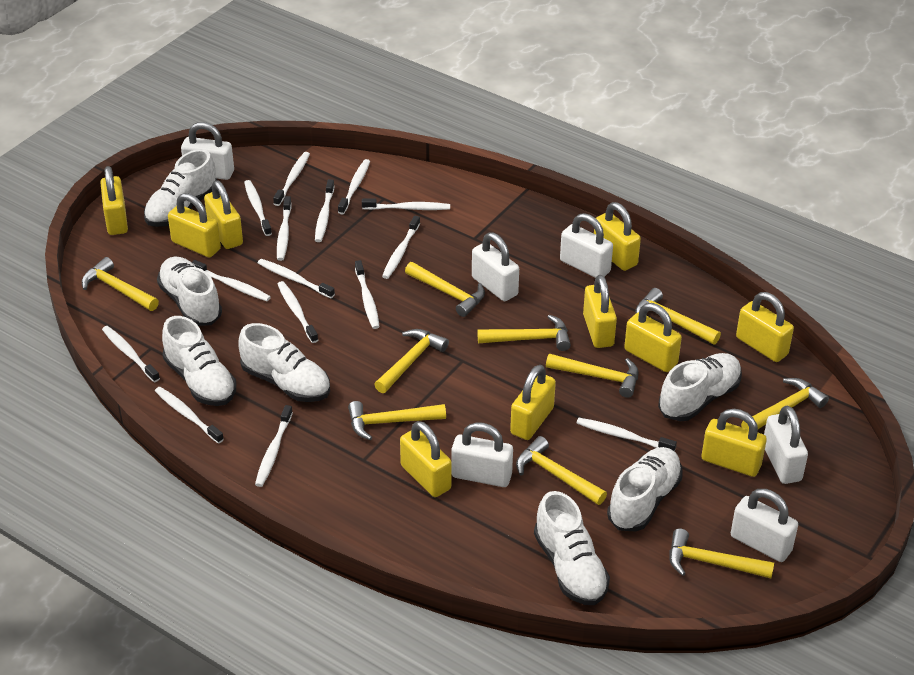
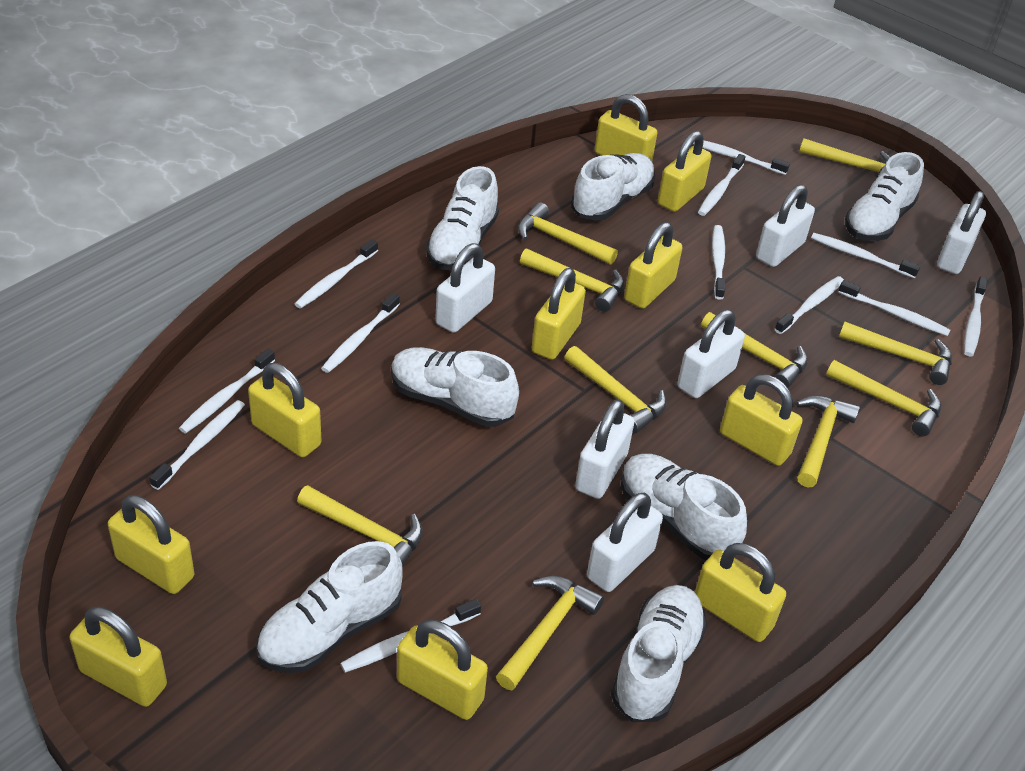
white toothbrush: [102,326,160,382] [155,387,224,444] [192,260,271,301] [244,180,272,236] [255,405,293,487] [258,259,335,298] [273,152,310,206] [277,196,292,261] [278,281,318,343] [315,179,334,242] [338,159,370,214] [355,260,380,329] [362,198,450,210] [382,216,420,279] [577,418,677,451] = 15 -> [150,400,245,490] [179,348,275,433] [295,239,378,309] [321,293,400,373] [340,599,481,673] [693,141,790,175] [698,154,746,216] [712,225,725,299] [775,276,844,334] [811,233,920,278] [838,280,950,336] [964,277,988,356] = 12

